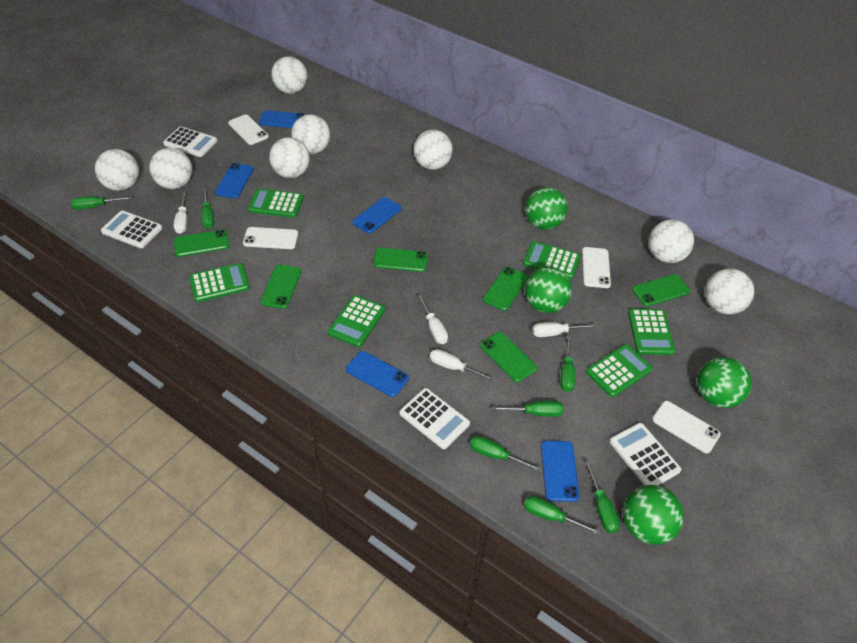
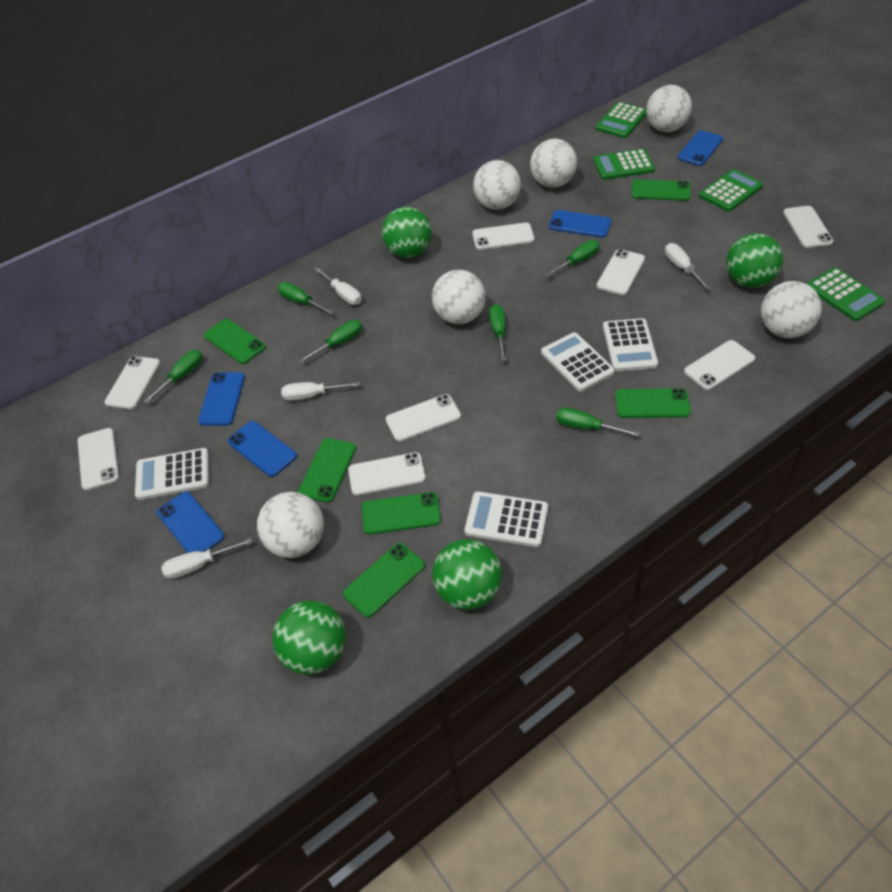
green calculator: [189,263,250,302] [248,188,304,218] [328,295,385,347] [523,241,581,279] [586,344,653,397] [628,309,675,355] = 6 -> [593,149,655,180] [596,102,647,138] [699,169,763,212] [807,268,885,321] = 4
green screwdriver: [70,196,132,210] [201,188,214,229] [470,436,542,472] [492,401,564,417] [524,496,601,535] [561,335,575,392] [585,461,620,533] = 7 -> [144,350,203,403] [278,282,334,315] [298,320,362,363] [489,304,507,361] [545,240,600,277] [556,407,640,437] = 6
white ball: [95,149,139,191] [149,148,192,189] [269,137,310,178] [271,57,307,94] [291,114,330,154] [414,130,453,170] [649,219,694,263] [705,269,754,314] = 8 -> [257,492,324,558] [432,270,485,324] [473,160,521,210] [530,138,577,188] [646,85,692,132] [761,281,822,338] = 6
white phone: [228,115,269,145] [243,227,298,249] [582,247,611,288] [652,401,721,454] = 4 -> [77,428,119,491] [104,356,160,409] [348,452,426,496] [385,394,461,442] [472,222,534,250] [597,249,645,295] [684,340,755,390] [783,206,833,248] = 8

